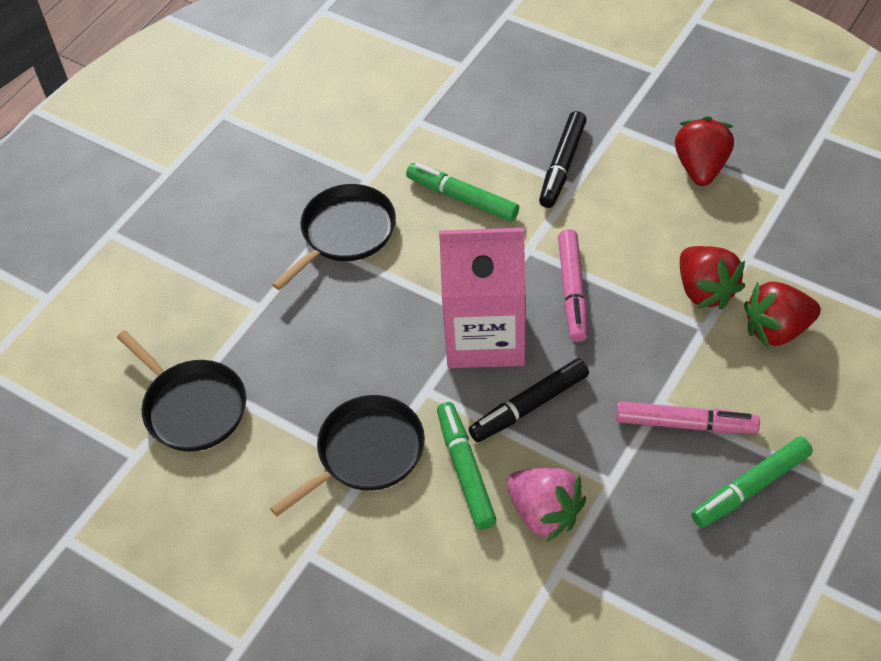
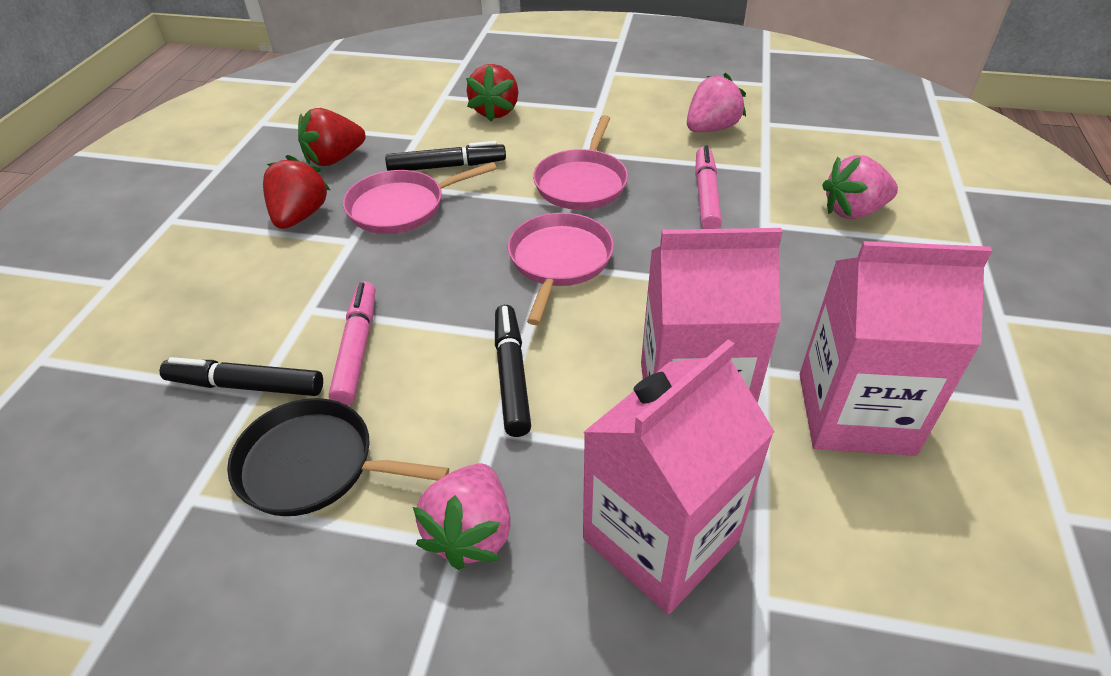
black marker: [469,358,589,442] [539,111,587,208] = 2 -> [160,357,323,396] [385,141,506,171] [495,305,531,437] = 3
black pan: [117,330,246,451] [270,395,425,516] [272,184,396,290] = 3 -> [227,398,449,516] = 1
green marker: [406,163,519,222] [437,402,497,529] [692,436,813,528] = 3 -> none = 0
pink carton: [439,228,526,368] = 1 -> [583,340,775,614] [641,228,783,403] [799,241,992,456] = 3
pink pan: none = 0 -> [343,162,497,234] [508,213,614,325] [533,115,628,210] = 3
pink strawberry: [507,468,586,542] = 1 -> [413,464,511,570] [687,73,746,132] [822,155,898,219] = 3

